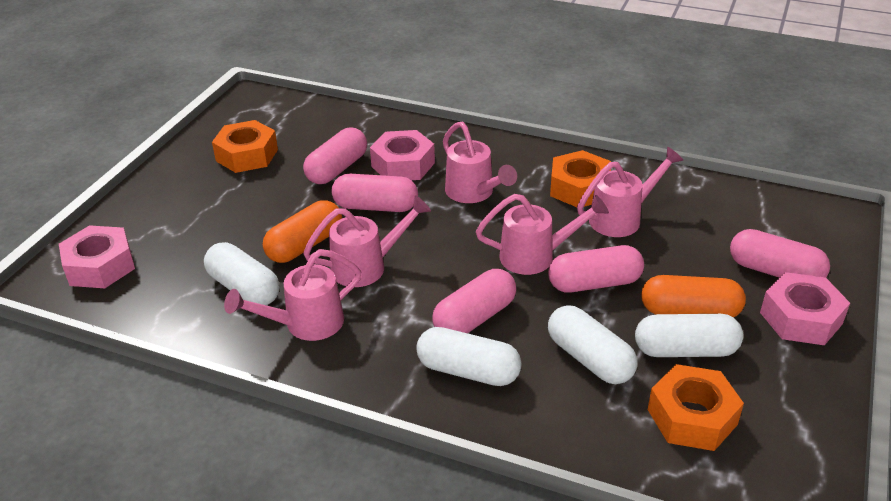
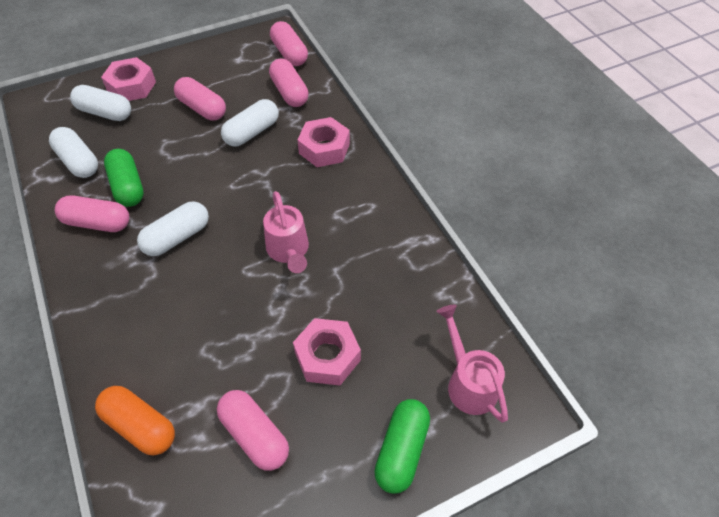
green capsule: none = 0 -> [104,149,144,207] [374,399,430,494] = 2
orange capsule: [263,200,342,263] [641,275,746,317] = 2 -> [95,386,175,456] = 1
orange nut: [212,120,278,173] [550,150,611,207] [648,364,744,451] = 3 -> none = 0
pink watering can: [224,249,362,341] [303,195,431,287] [443,122,517,203] [476,194,609,275] [577,147,683,237] = 5 -> [263,191,309,273] [436,305,508,423] = 2

